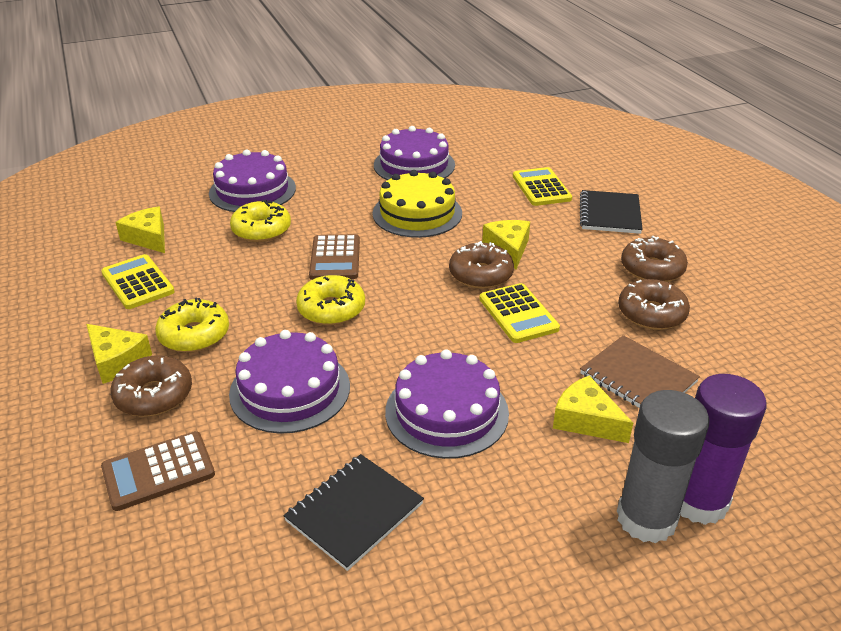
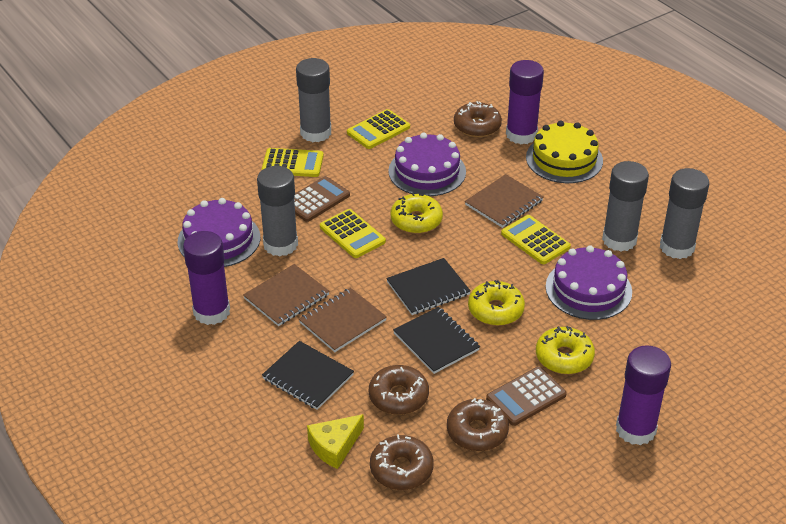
black notebook: [283,454,424,571] [580,190,643,234] = 2 -> [262,341,354,410] [386,258,470,315] [393,307,480,374] = 3
brown notebook: [580,335,700,408] = 1 -> [243,264,330,326] [299,288,387,352] [465,174,543,228] = 3
grey glue stick: [617,390,709,544] = 1 -> [257,166,298,257] [296,58,331,142] [602,161,649,252] [660,168,709,259] = 4
purple cake: [209,150,296,212] [229,330,350,434] [374,126,455,180] [385,350,509,459] = 4 -> [178,198,260,267] [388,133,466,196] [546,246,632,320] = 3
purple glue stick: [680,374,767,525] = 1 -> [183,231,230,325] [506,60,544,144] [616,345,671,445] = 3
yellow calculator: [101,254,175,309] [479,283,560,343] [513,167,572,206] = 3 -> [262,148,324,177] [320,209,386,258] [347,109,410,149] [501,215,571,264] = 4
yellow cheese: [86,324,152,384] [115,206,165,253] [482,220,530,269] [553,375,633,443] = 4 -> [307,414,364,469] = 1

